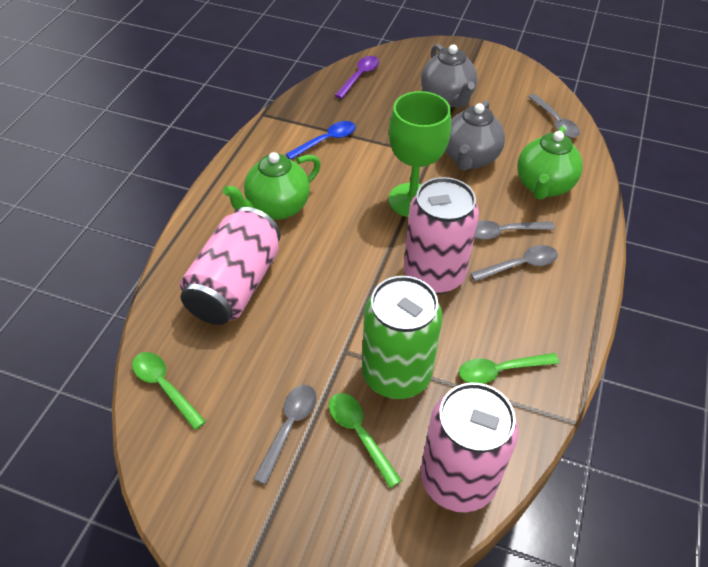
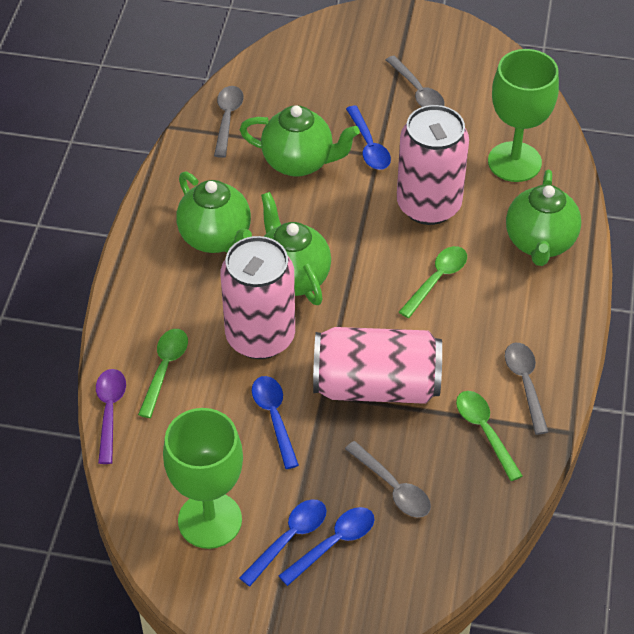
blue spoon: [286,121,356,160] = 1 -> [239,499,326,586] [252,376,299,469] [279,507,374,586] [346,105,391,170] = 4
green can: [362,276,443,399] = 1 -> none = 0
green goblet: [389,91,451,217] = 1 -> [163,408,243,549] [488,49,559,182] = 2
green teapot: [223,152,321,220] [517,126,583,200] = 2 -> [176,171,252,253] [240,105,360,177] [261,192,331,305] [506,170,581,266] = 4
grey teapot: [421,44,478,108] [446,100,505,171] = 2 -> none = 0

